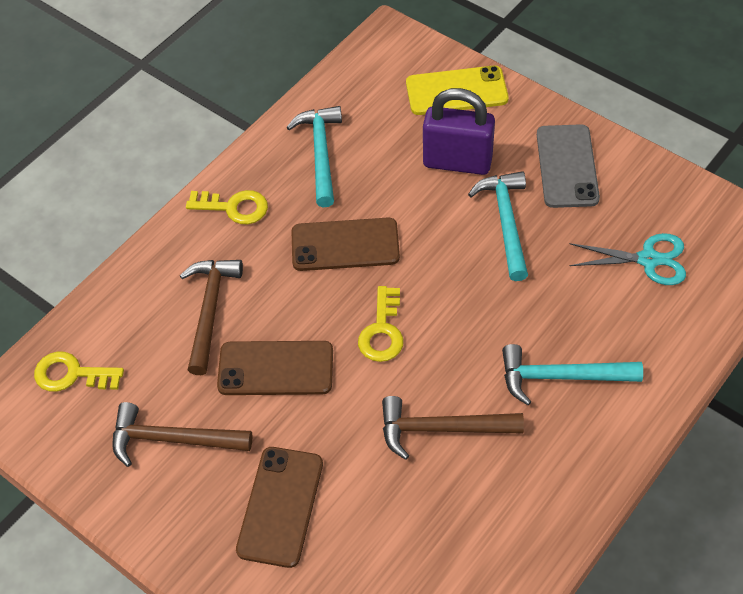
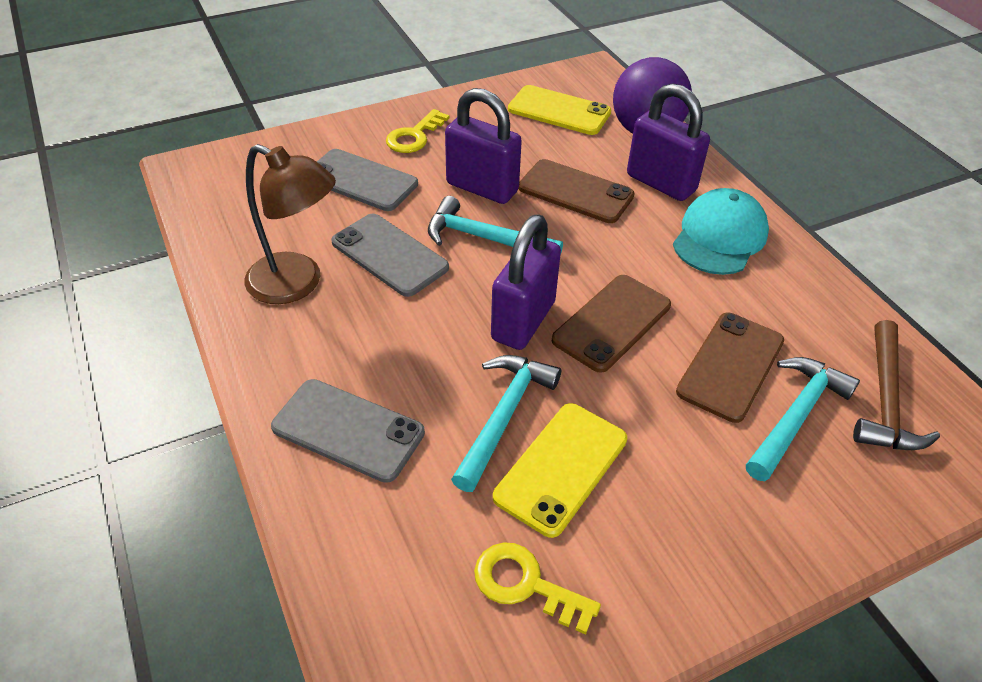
brown hammer: [112,402,253,467] [180,260,243,375] [382,396,524,460] = 3 -> [853,320,940,450] = 1
brown lamp: none = 0 -> [245,144,336,304] = 1
grey phone: [537,124,600,208] = 1 -> [271,379,425,483] [317,149,418,211] [331,214,449,297] = 3
purple ball: none = 0 -> [613,57,692,133] = 1
purple padlock: [423,88,495,175] = 1 -> [445,88,522,204] [491,214,561,350] [627,84,710,201] = 3
turquoise cap: none = 0 -> [673,188,769,275] = 1
turquoise scissors: [570,233,686,285] = 1 -> none = 0
yellow key: [34,352,124,392] [186,190,268,224] [358,286,403,362] = 3 -> [386,109,449,153] [474,542,601,635] = 2
yellow phone: [406,66,509,115] = 1 -> [493,403,627,538] [508,85,612,135] = 2

